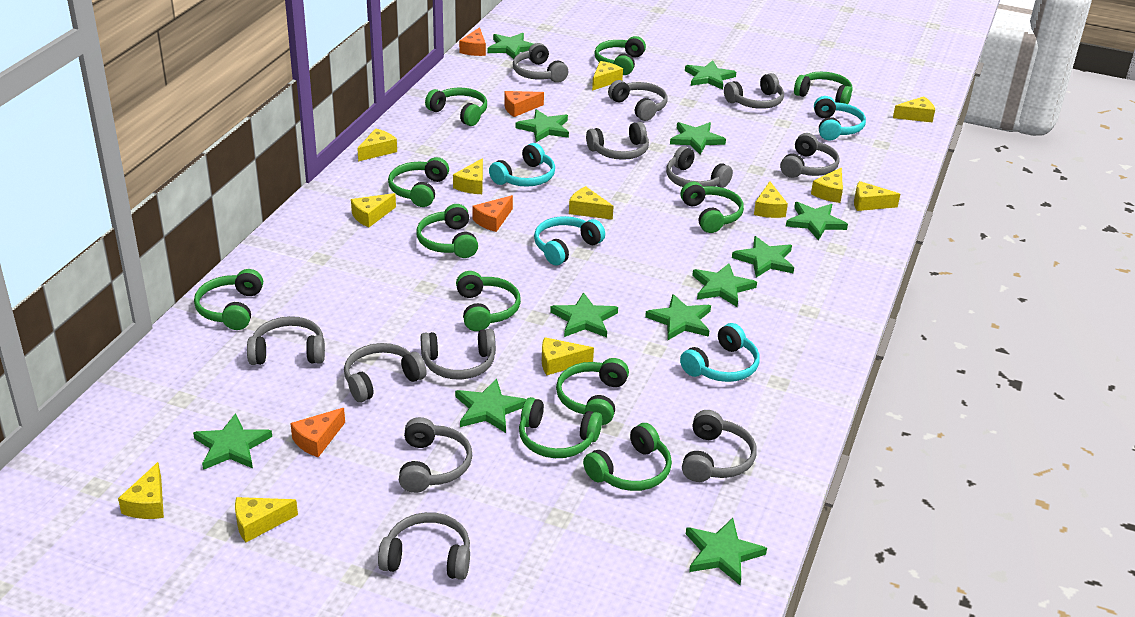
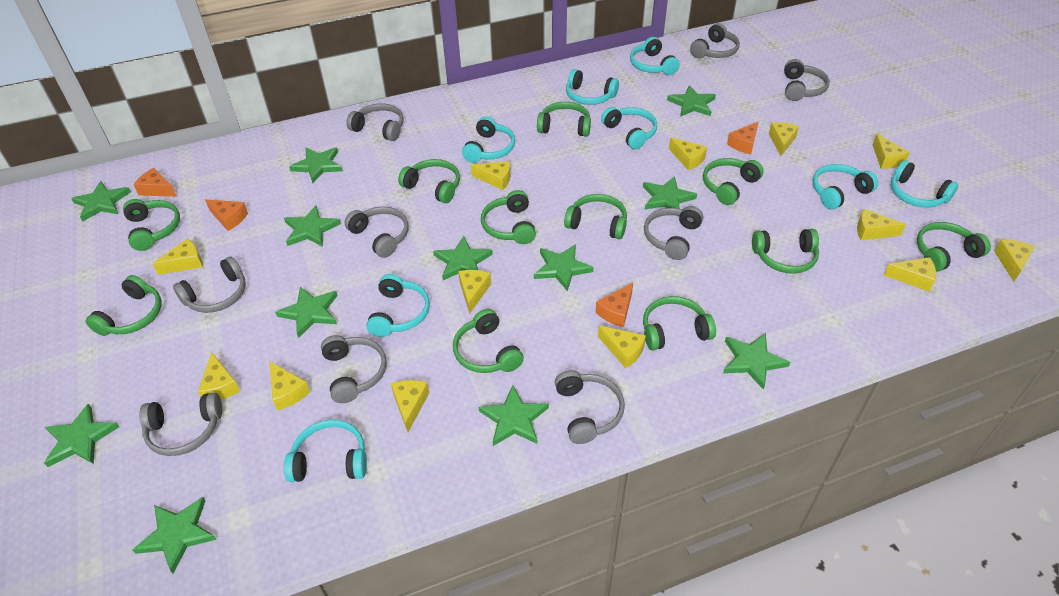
grey headphones: [247,316,325,365] [344,343,427,402] [378,512,470,580] [399,417,472,493] [421,329,496,379] [513,43,568,83] [586,122,649,160] [608,80,668,121] [666,146,733,188] [682,410,757,482] [724,73,784,109] [780,133,840,178] = 12 -> [139,392,222,456] [173,257,246,313] [321,335,387,403] [344,206,409,258] [346,103,404,141] [555,370,625,444] [644,206,703,260] [690,23,740,58] [784,59,830,101] = 9
turquoise headphones: [489,143,555,187] [534,216,605,265] [680,323,760,382] [814,96,866,140] = 4 -> [284,420,367,482] [366,274,430,337] [462,116,515,163] [566,69,619,105] [601,107,657,149] [630,37,680,75] [813,164,878,209] [891,160,959,208] = 8
yellow cheese: [118,462,164,519] [235,497,298,543] [351,193,396,228] [357,128,397,161] [453,158,483,194] [542,337,594,375] [569,186,614,220] [592,61,623,91] [754,181,788,218] [811,167,843,203] [854,181,900,211] [893,96,935,122] = 12 -> [152,238,203,275] [198,352,240,400] [269,361,310,411] [391,380,429,432] [458,270,491,314] [471,161,510,190] [598,326,646,368] [669,138,707,170] [769,122,799,156] [857,209,906,240] [873,134,910,169] [884,257,936,291] [994,240,1035,282] = 13

